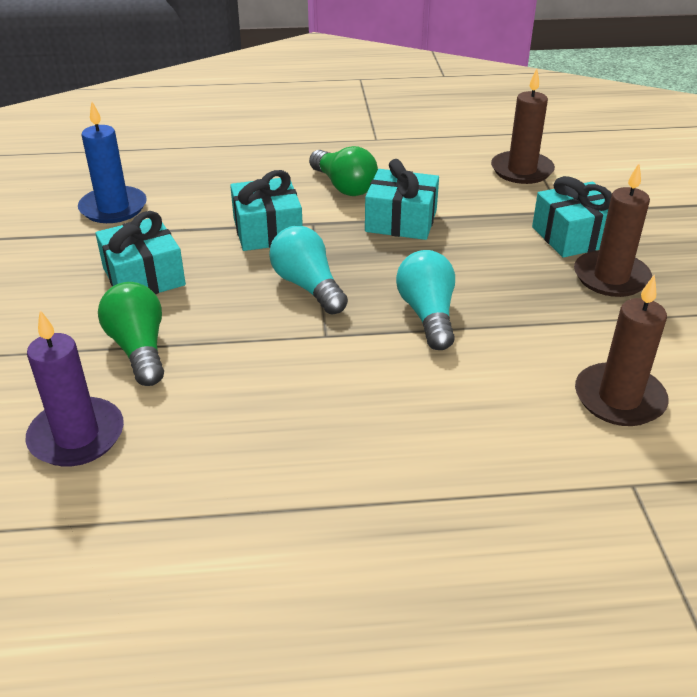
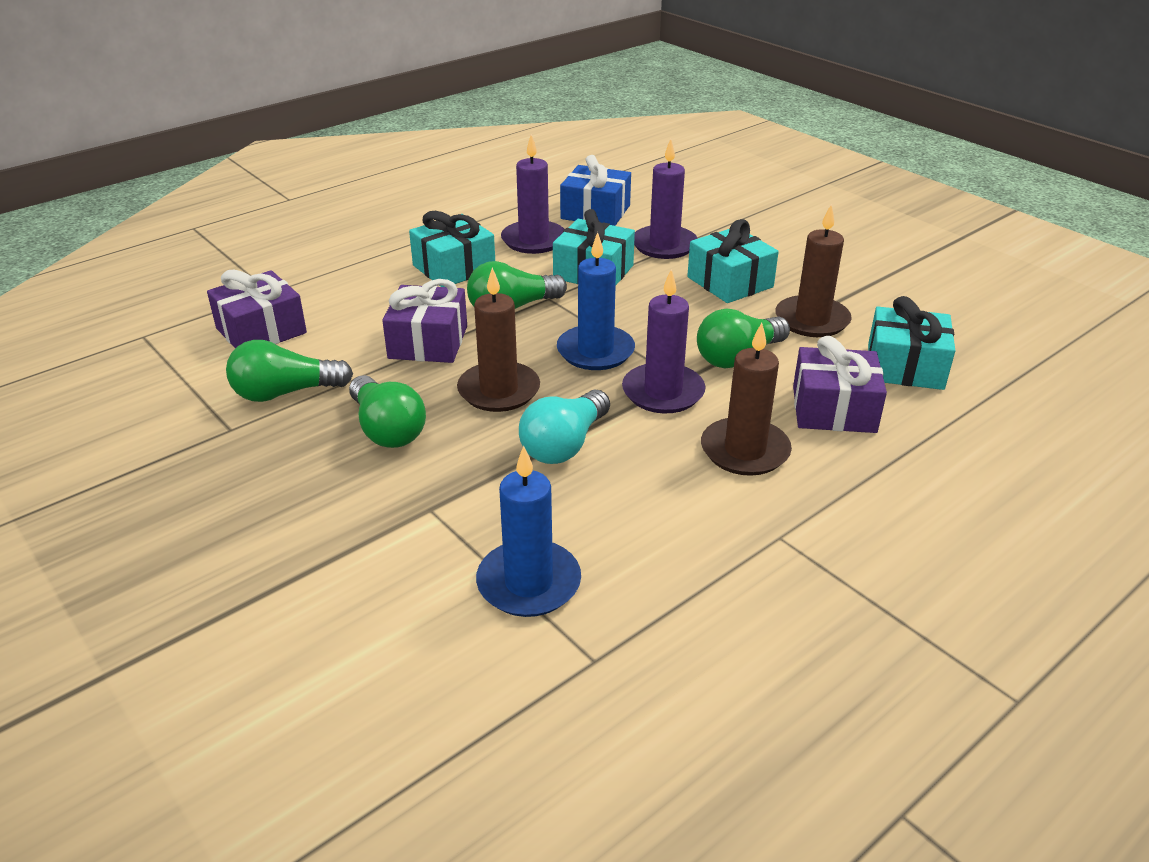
blue candle: [78,102,147,223] = 1 -> [476,446,581,617] [557,232,635,370] = 2
blue gift: none = 0 -> [560,155,631,226] = 1
green light bulb: [98,282,164,386] [309,146,378,196] = 2 -> [226,340,353,402] [349,375,426,448] [467,261,567,309] [697,308,790,368] = 4
purple candle: [25,310,124,467] = 1 -> [501,134,565,254] [622,269,706,413] [634,139,698,259] = 3
purple gift: none = 0 -> [207,270,307,349] [382,279,467,363] [793,336,887,433] = 3
turquoise light bulb: [269,226,348,315] [396,250,455,350] = 2 -> [519,390,610,464] = 1

